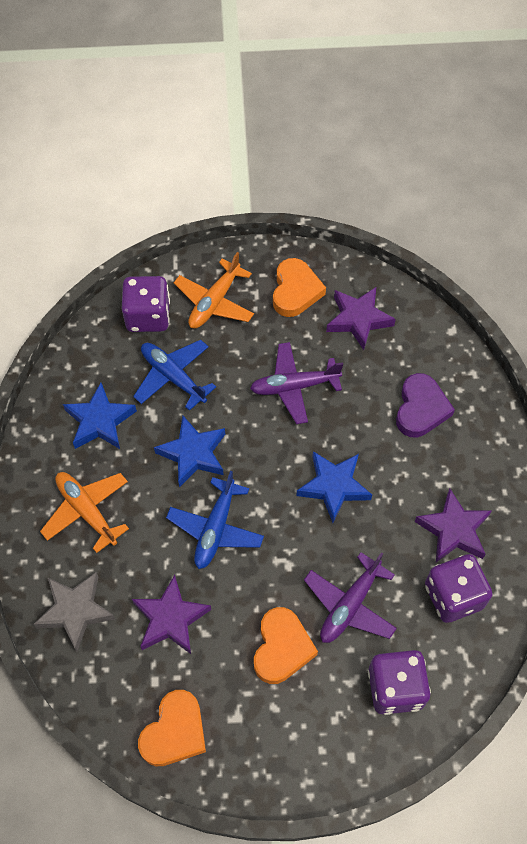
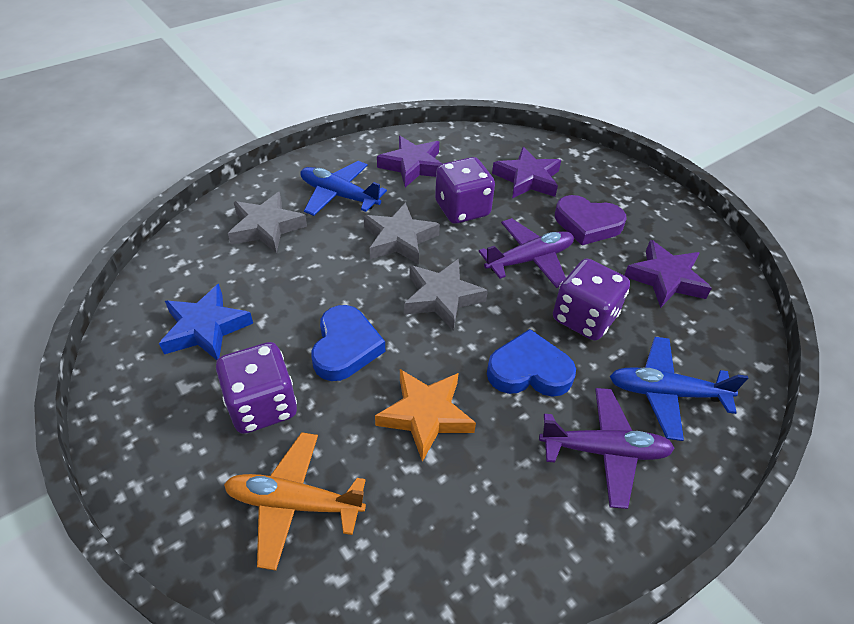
blue heart: none = 0 -> [311,305,385,381] [487,329,576,397] = 2
blue star: [63,383,137,449] [154,416,225,487] [296,451,372,523] = 3 -> [159,284,253,360] = 1
grey star: [33,572,115,651] = 1 -> [228,192,307,253] [363,202,440,265] [404,259,488,331] = 3
orange heart: [138,690,206,766] [254,607,318,684] [273,258,326,317] = 3 -> none = 0
orange plane: [40,472,129,553] [174,252,254,329] = 2 -> [224,432,366,571] = 1
orange star: none = 0 -> [375,369,476,462] = 1

